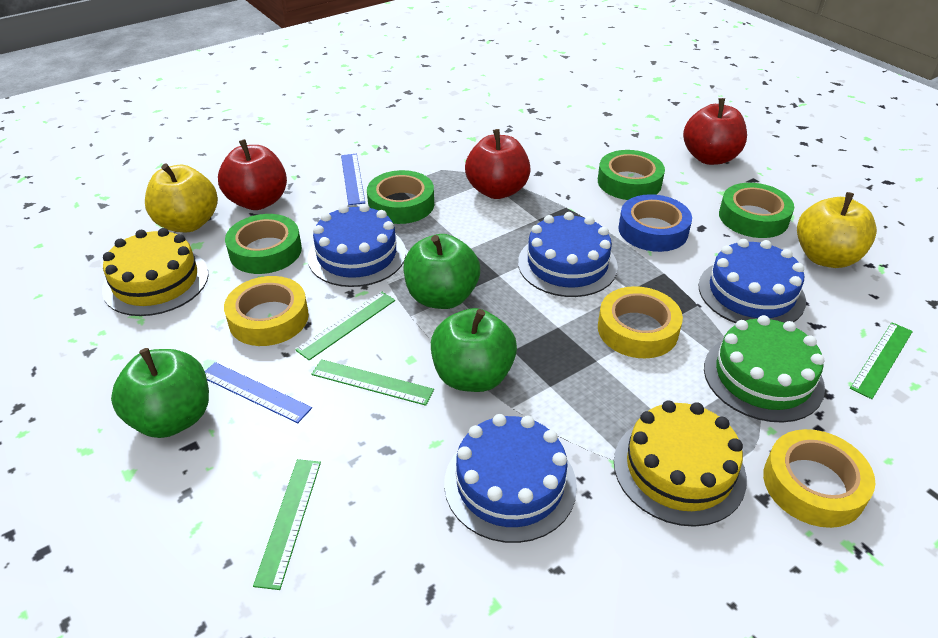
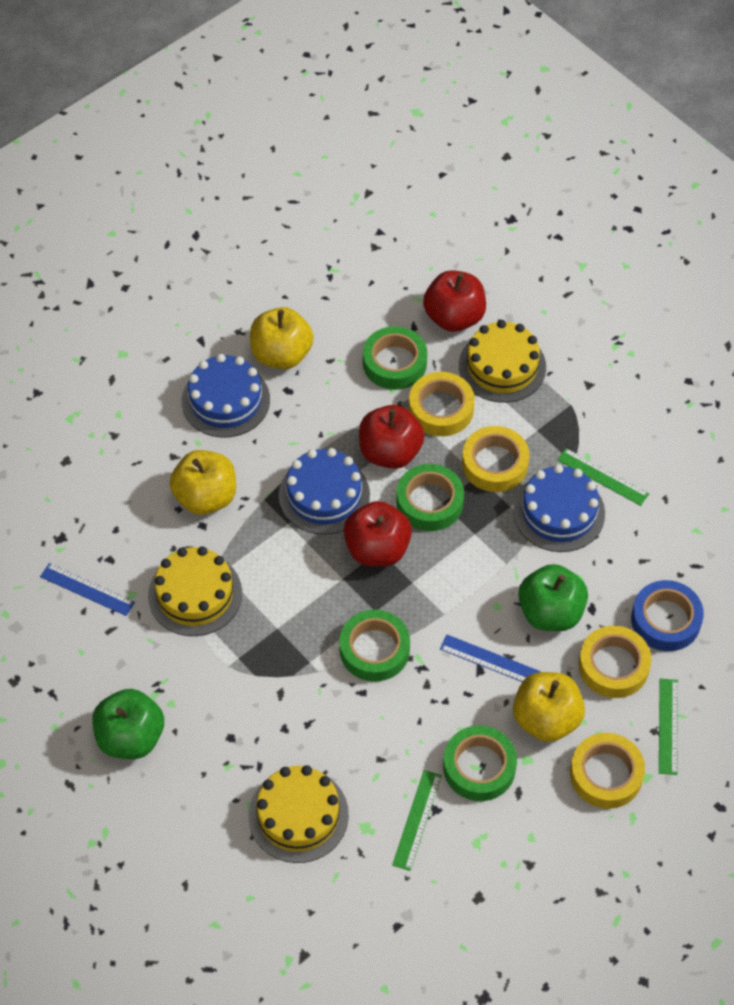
blue cake: [308,204,406,287] [444,414,577,543] [518,212,618,297] [698,239,806,323] = 4 -> [182,354,270,438] [279,448,370,535] [513,464,605,552] = 3
green apple: [111,348,209,438] [403,234,480,309] [431,308,517,392] = 3 -> [93,689,164,759] [518,564,588,631] = 2
green cake: [704,315,825,423] = 1 -> none = 0
green ruler: [253,459,321,590] [296,291,395,360] [311,359,434,406] [850,322,913,399] = 4 -> [392,770,442,871] [557,448,649,506] [659,679,678,775] = 3
yellow apple: [145,163,218,232] [797,192,877,268] = 2 -> [170,450,236,515] [250,307,313,369] [513,672,585,742] = 3
yellow cake: [102,228,209,316] [614,400,747,527] = 2 -> [148,546,242,636] [248,765,349,863] [459,320,546,403] = 3
yellow tape: [224,276,309,346] [598,286,683,358] [763,429,876,528] = 3 -> [409,372,475,436] [462,426,529,492] [570,733,645,809] [579,626,652,698] = 4

